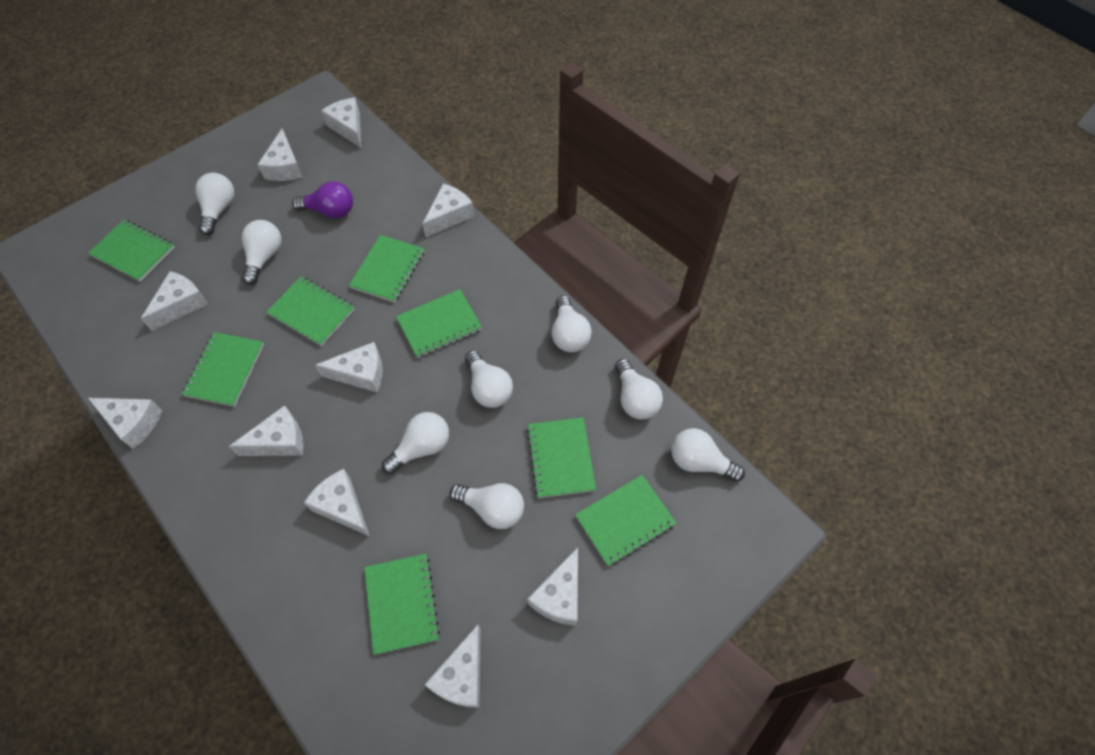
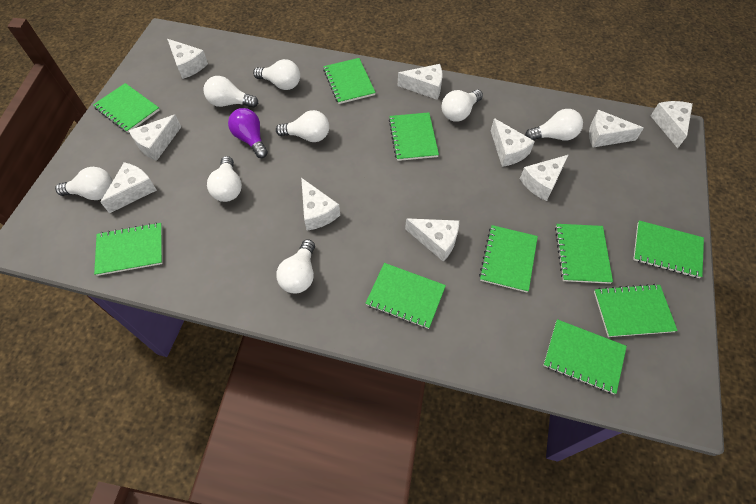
green notebook: [88,220,175,282] [182,332,264,407] [266,276,355,346] [349,235,424,303] [364,554,440,655] [396,289,482,358] [527,417,596,498] [575,475,677,566] = 8 -> [93,83,160,133] [94,222,163,276] [323,58,376,104] [365,263,446,329] [389,112,439,161] [479,225,538,292] [543,319,627,394] [555,224,613,284] [594,284,678,337] [633,220,704,278] = 10

